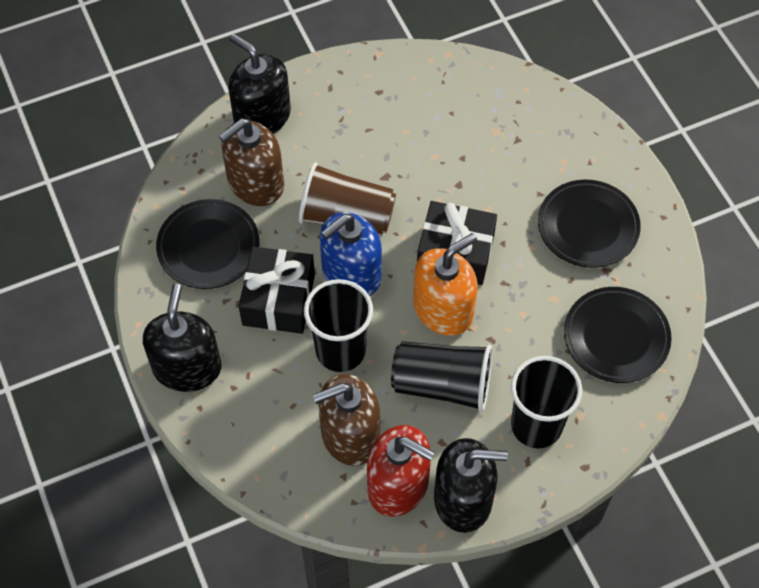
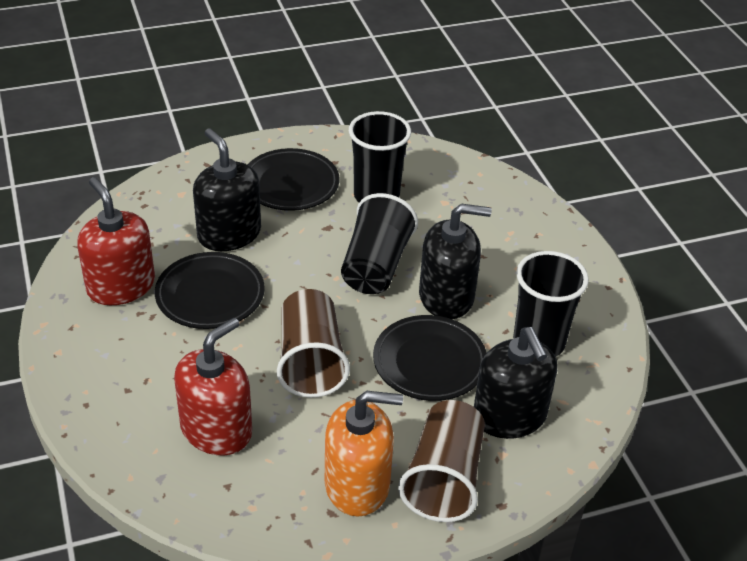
black gift: [239,247,315,334] [417,201,497,285] = 2 -> none = 0
blue soap dispenser: [320,212,382,296] = 1 -> none = 0
brown cup: [299,162,396,236] = 1 -> [277,289,350,398] [398,400,485,522] = 2
brown soap dispenser: [219,118,284,206] [313,374,380,466] = 2 -> none = 0
red soap dispenser: [367,425,435,517] = 1 -> [77,177,155,305] [174,317,252,455] = 2

